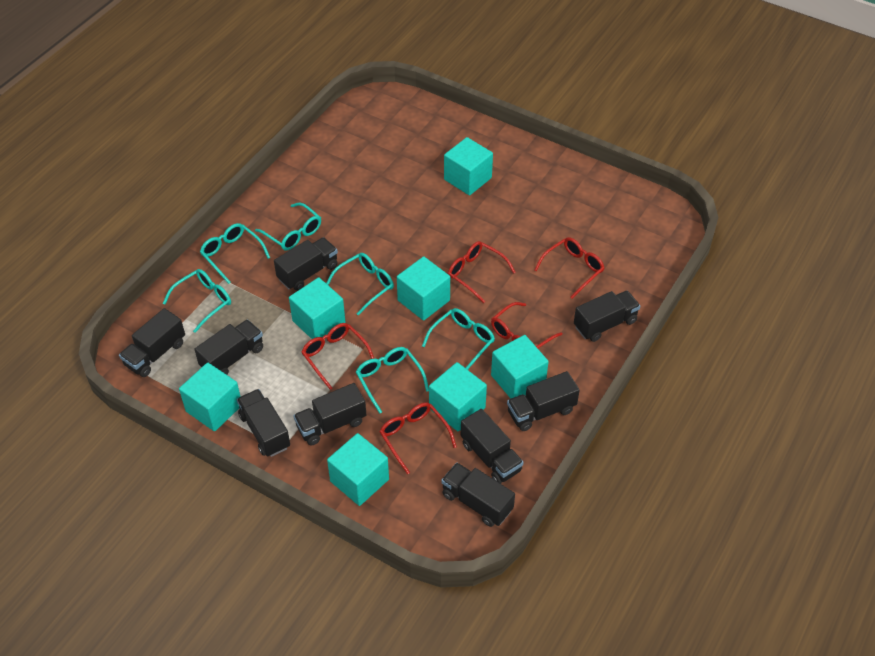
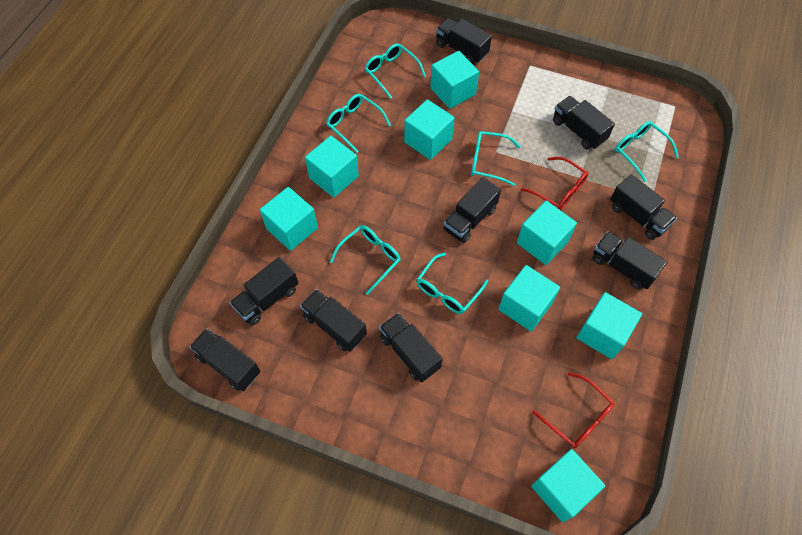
red glasses: [301,323,374,390] [380,403,457,474] [448,241,516,303] [491,302,562,348] [534,237,605,299] = 5 -> [521,157,588,210] [532,372,614,448] = 2
turquoise cube: [179,363,241,431] [289,277,345,339] [327,433,389,506] [397,256,450,321] [429,362,487,432] [444,137,493,196] [491,335,549,399] = 7 -> [260,187,318,251] [305,136,359,198] [404,99,455,160] [430,51,479,109] [499,265,560,332] [517,201,577,265] [531,449,605,522] [576,292,642,359] = 8

